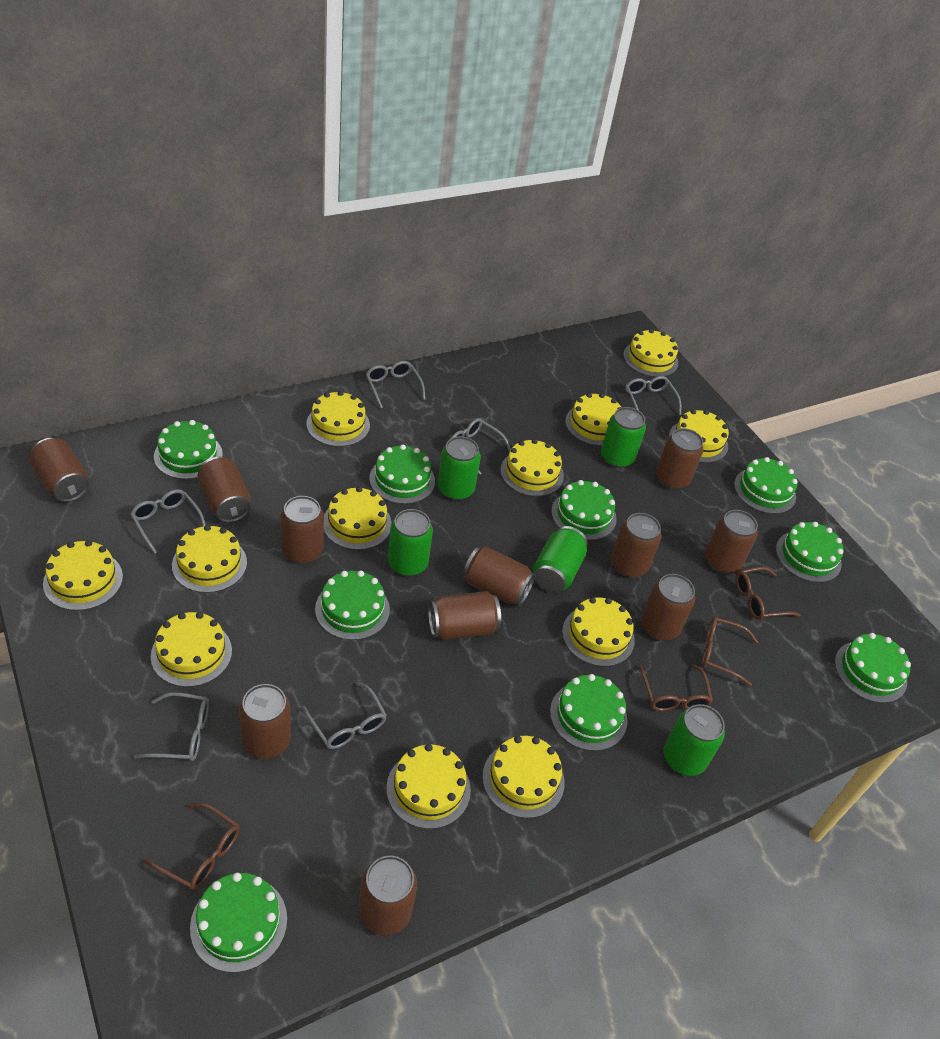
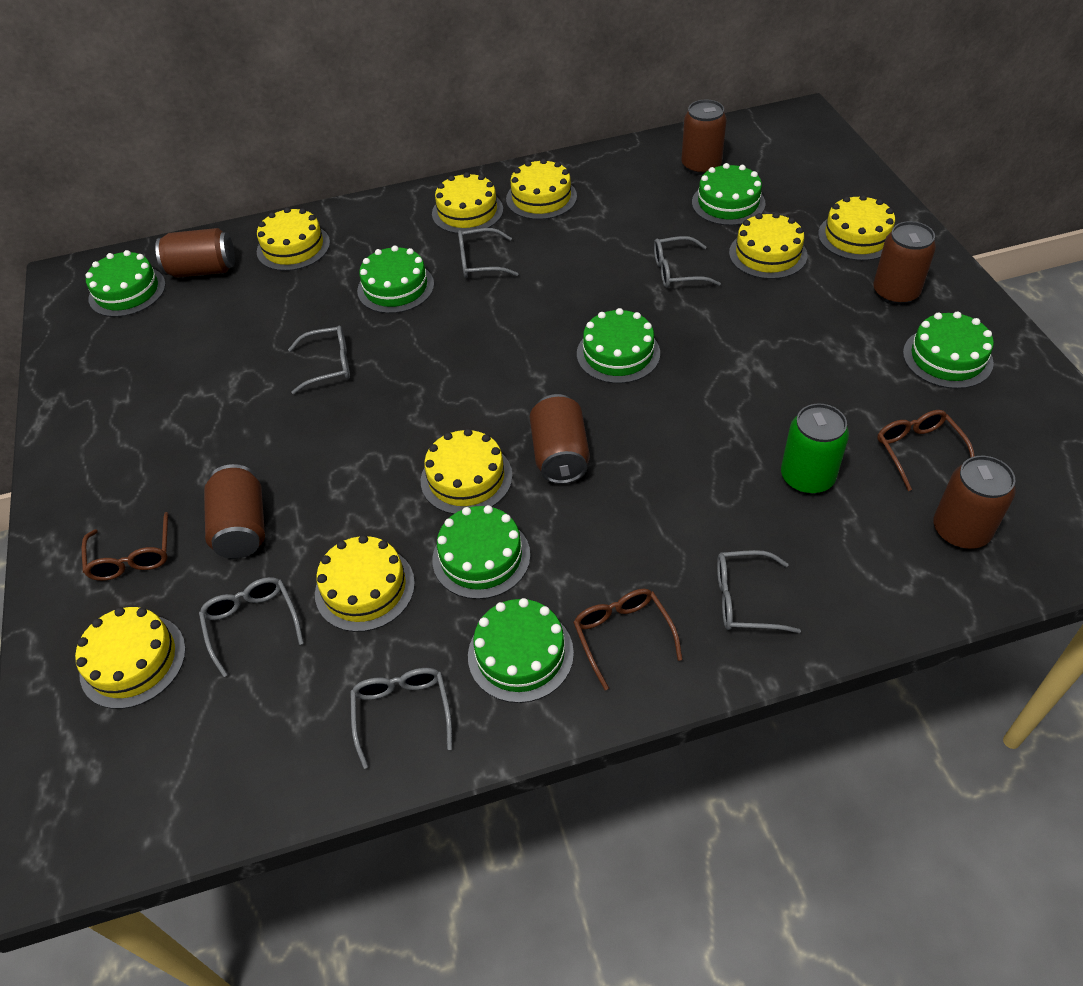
brown can: [29,438,89,502] [197,457,251,523] [239,684,291,759] [281,496,324,564] [359,856,417,936] [428,591,501,640] [463,546,536,606] [611,513,662,578] [641,574,695,641] [656,428,703,490] [705,510,758,574] = 11 -> [155,228,235,278] [204,464,265,559] [530,394,590,484] [681,100,727,175] [873,221,936,305] [934,456,1016,549] = 6
brown glasses: [143,803,240,890] [638,664,713,711] [702,617,758,687] [736,567,801,620] = 4 -> [82,512,169,581] [573,589,683,690] [877,410,975,491] = 3
green cake: [154,420,223,479] [190,873,287,973] [315,571,390,640] [369,445,435,504] [550,674,627,751] [551,480,617,540] [734,457,798,514] [776,522,844,582] [835,633,911,703] = 9 -> [85,250,166,317] [357,245,434,314] [432,505,530,599] [468,598,574,703] [577,308,660,384] [692,163,765,226] [903,311,994,389] = 7
green can: [388,509,433,576] [438,436,481,501] [533,526,587,592] [601,407,646,468] [664,704,725,776] = 5 -> [781,403,849,494] = 1
yellow cake: [43,540,123,611] [151,612,232,687] [172,525,247,593] [306,391,370,447] [324,487,392,550] [386,744,471,829] [482,736,565,818] [500,439,564,496] [562,597,635,667] [565,393,622,446] [623,329,678,377] [669,409,729,463] = 12 -> [75,607,186,709] [257,207,330,271] [315,535,415,632] [421,429,513,514] [432,172,503,234] [506,159,577,220] [729,212,807,279] [818,195,895,261] = 8

